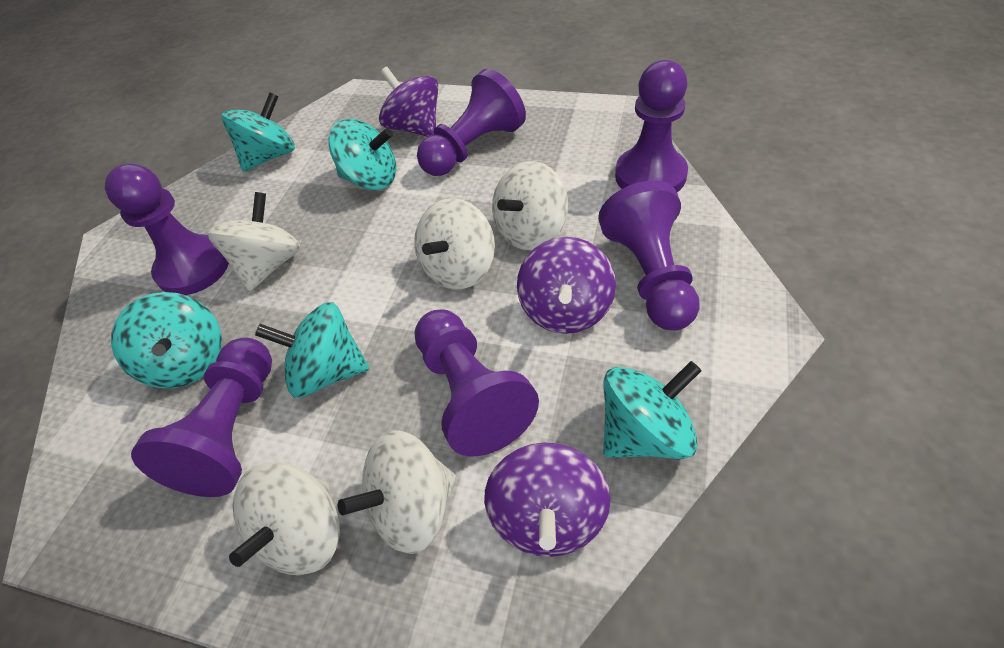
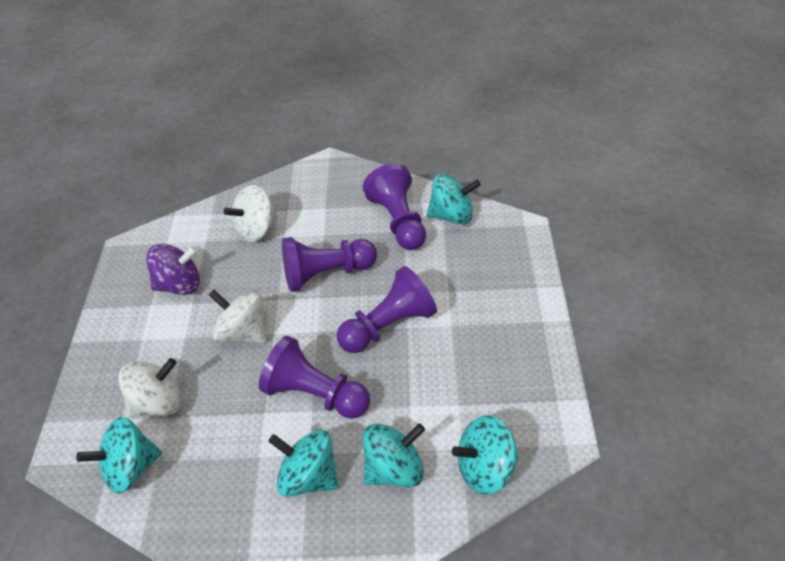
purple pawn: [105,164,229,295] [131,338,272,497] [414,309,539,457] [417,69,526,176] [598,180,700,330] [615,60,688,192] = 6 -> [259,336,370,419] [282,237,377,292] [337,266,437,353] [363,163,426,250] = 4
purple spinning top: [379,67,438,137] [484,442,611,557] [517,237,616,334] = 3 -> [146,244,200,295] = 1
white spinning top: [207,192,301,291] [229,462,340,575] [338,430,456,554] [414,198,495,290] [492,161,568,250] = 5 -> [118,358,182,417] [209,289,266,344] [223,185,278,242] = 3

